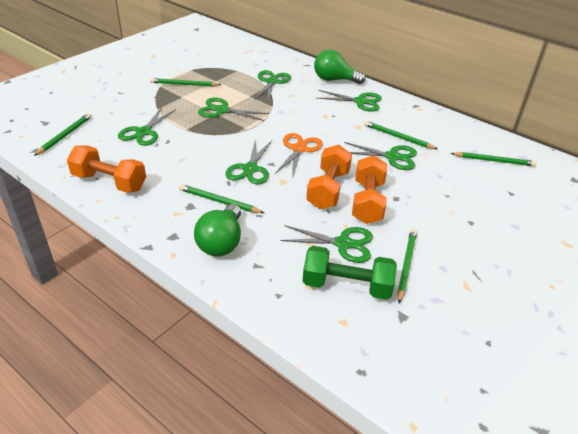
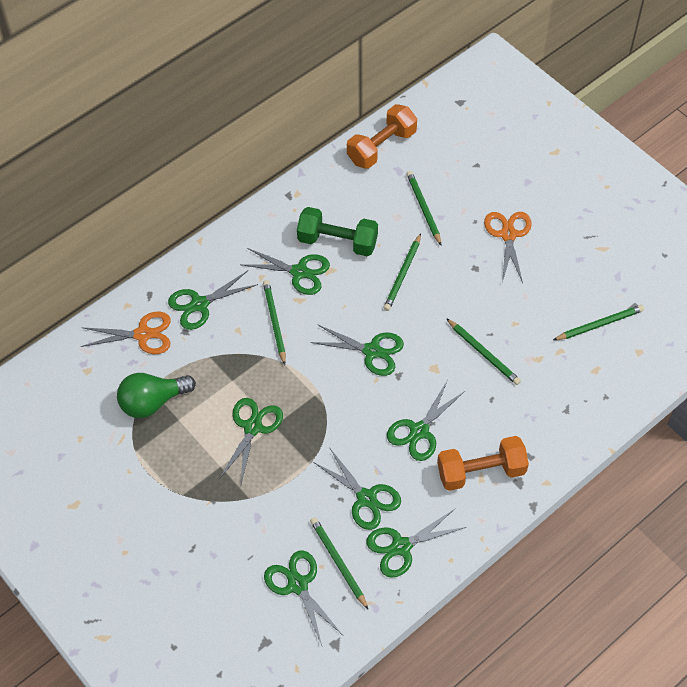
green light bulb: [194,204,241,257] [314,50,366,84] = 2 -> [117,373,196,418] = 1
green scissors: [118,107,176,146] [198,98,269,121] [225,138,272,184] [254,70,291,101] [280,225,373,263] [317,90,382,112] [344,142,417,170] = 7 -> [168,271,258,330] [220,398,283,483] [240,248,330,295] [264,550,342,646] [310,324,404,376] [313,447,401,530] [367,509,466,578] [387,380,466,461] = 8
orange dumbbell: [67,146,146,193] [306,145,352,209] [352,155,387,224] = 3 -> [347,104,417,169] [437,436,529,491] = 2
orange scissors: [275,133,323,176] = 1 -> [81,311,171,354] [484,212,532,283] = 2

